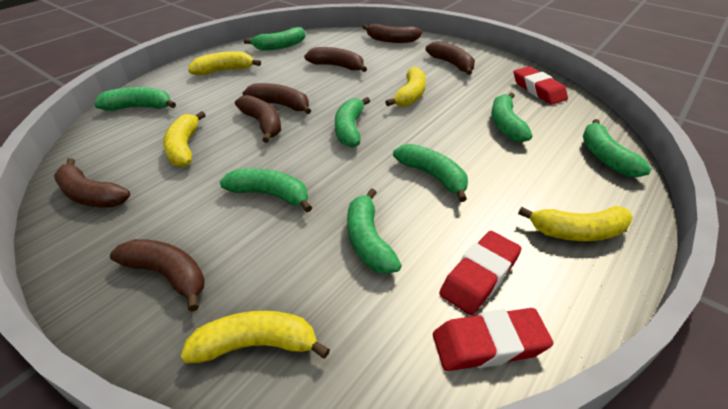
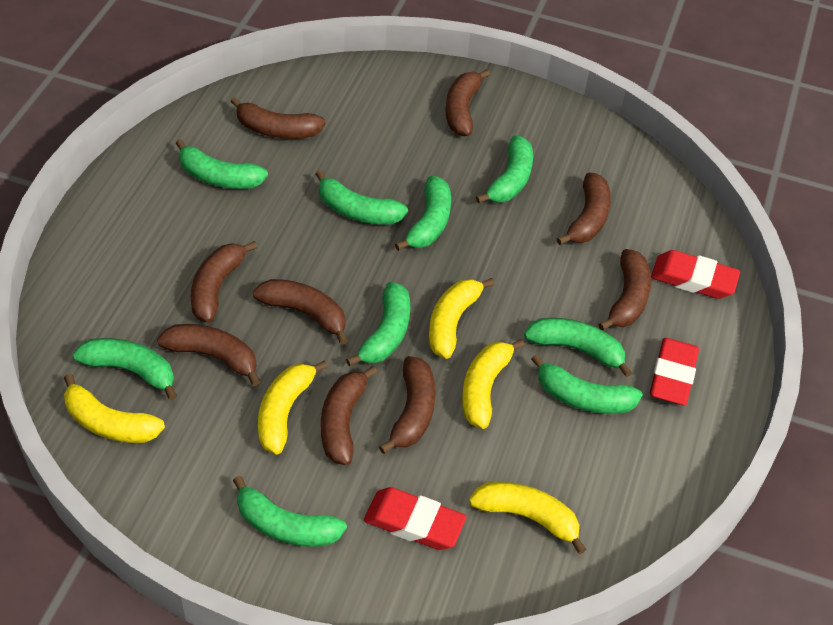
brown banana: [54,158,130,208] [110,239,205,311] [235,95,281,143] [243,83,311,114] [304,47,367,72] [362,24,422,43] [425,41,475,75] = 7 -> [157,324,260,386] [191,241,258,323] [230,97,325,139] [253,279,348,345] [321,366,378,465] [379,356,436,454] [445,69,490,136] [557,172,611,245] [598,249,651,330] = 9
green banana: [94,87,176,111] [220,168,312,212] [244,27,306,51] [335,97,370,148] [347,188,402,274] [393,144,468,202] [491,93,532,142] [583,119,651,177] = 8 -> [73,338,177,401] [175,139,268,189] [233,476,347,547] [315,170,408,225] [346,281,410,366] [395,176,451,251] [476,136,533,204] [524,318,632,377] [531,354,643,414] = 9

